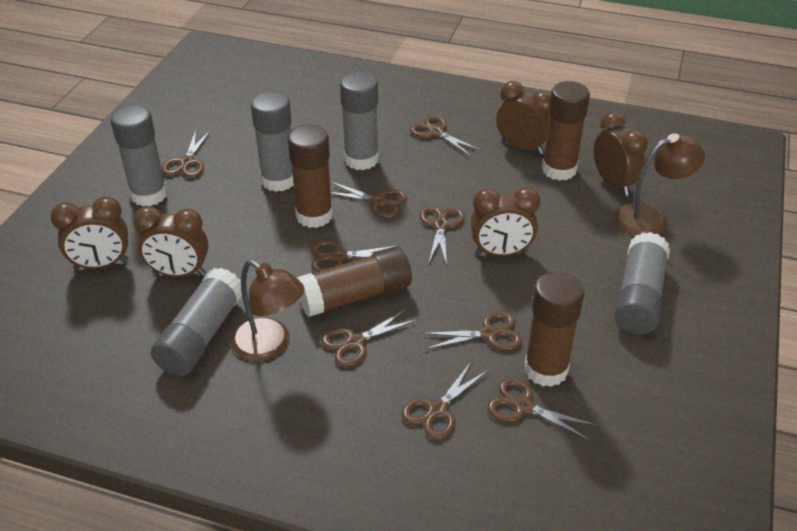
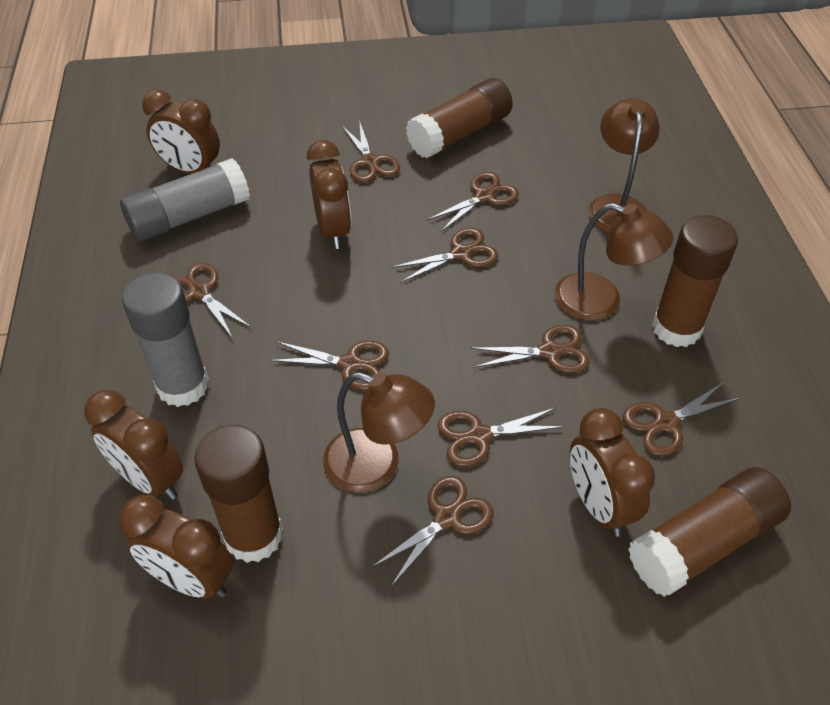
brown lamp: [231,260,305,361] [615,133,705,235] = 2 -> [323,372,435,492] [554,203,673,321] [588,98,660,233] = 3
grey glue stick: [111,105,168,206] [151,268,242,376] [251,91,294,192] [340,72,379,170] [614,232,670,335] = 5 -> [120,158,250,241] [122,272,209,407] = 2

